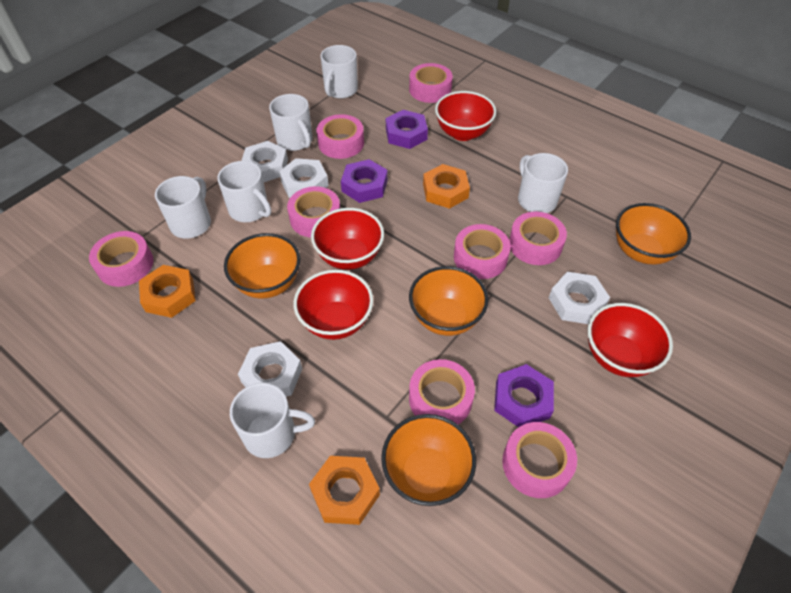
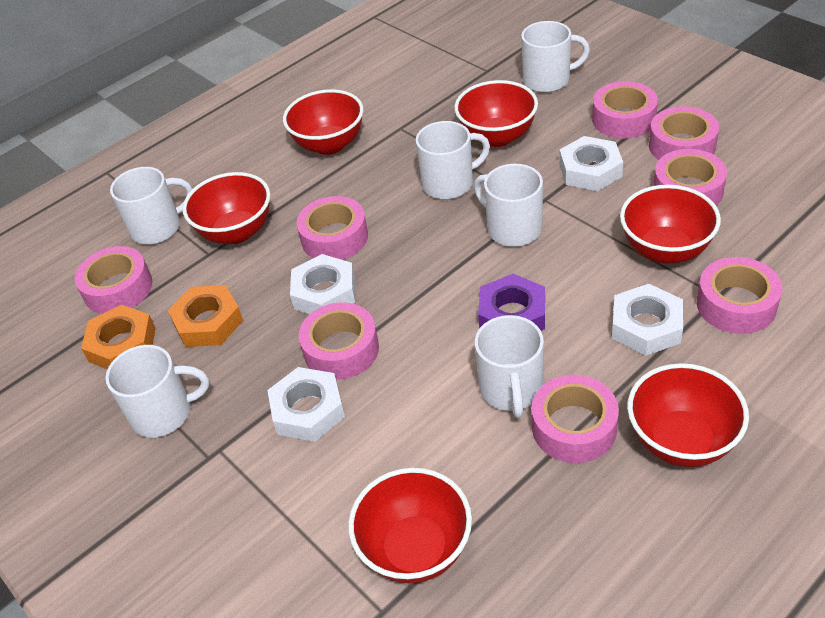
orange bowl: [224,233,300,298] [381,414,476,506] [409,266,488,336] [616,203,691,264] = 4 -> none = 0
orange nut: [139,265,196,318] [309,456,380,525] [423,164,470,209] = 3 -> [81,305,156,369] [168,285,243,347] = 2
purple nut: [341,159,388,203] [386,110,428,149] [494,364,554,427] = 3 -> [478,274,545,331] = 1
red bowl: [294,270,373,340] [311,208,384,270] [435,91,496,141] [588,303,673,377] = 4 -> [182,172,271,244] [283,89,364,155] [348,468,472,583] [454,80,538,147] [620,185,721,264] [627,363,749,467] = 6

